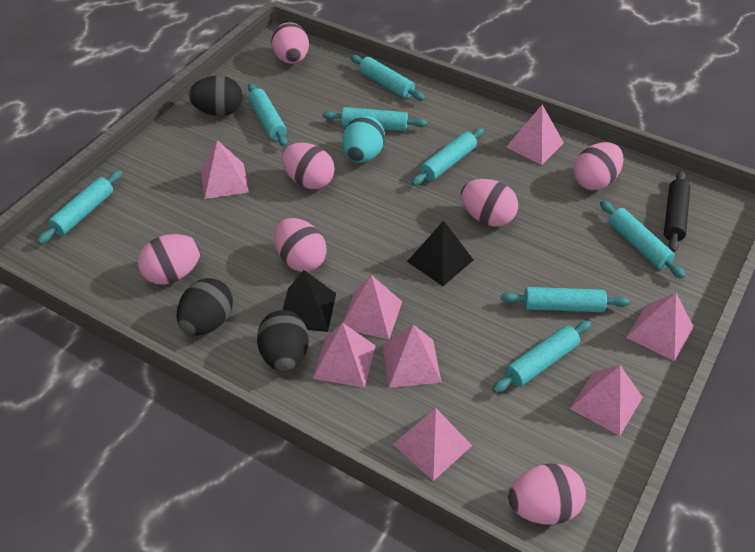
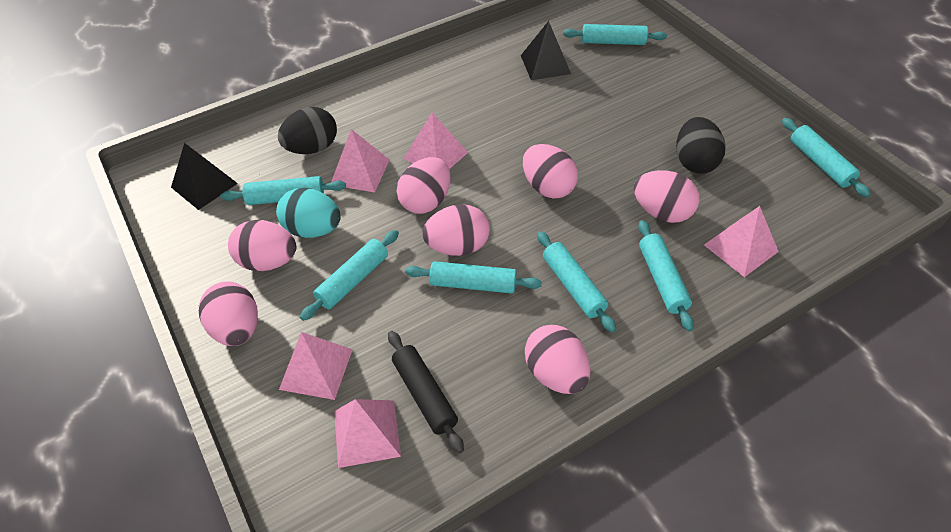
black egg: [177,278,233,336] [188,75,243,116] [257,310,309,372] = 3 -> [278,107,337,154] [676,117,725,174] = 2
pink pyramid: [201,140,249,199] [313,323,376,388] [343,275,402,340] [382,324,442,388] [393,408,472,481] [506,105,564,165] [570,365,643,436] [626,293,694,361] = 8 -> [279,332,353,400] [331,129,390,192] [334,399,401,468] [404,112,468,169] [704,206,779,277] = 5
turquoise rolling pin: [38,170,122,244] [248,83,288,147] [322,107,427,131] [350,55,425,101] [412,128,484,186] [492,320,591,393] [501,287,630,312] [600,200,685,279] = 8 -> [220,176,346,205] [300,230,399,321] [405,261,542,293] [537,231,616,333] [563,24,667,45] [638,220,694,331] [782,118,871,197] = 7

